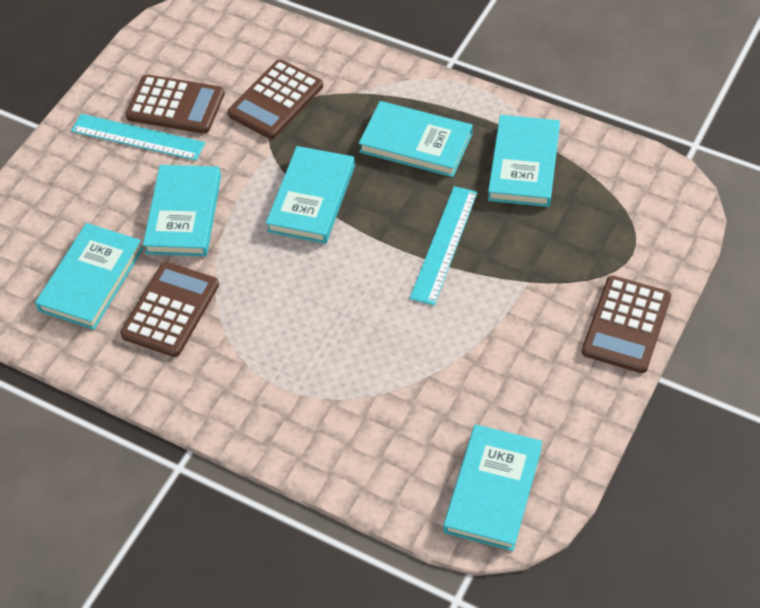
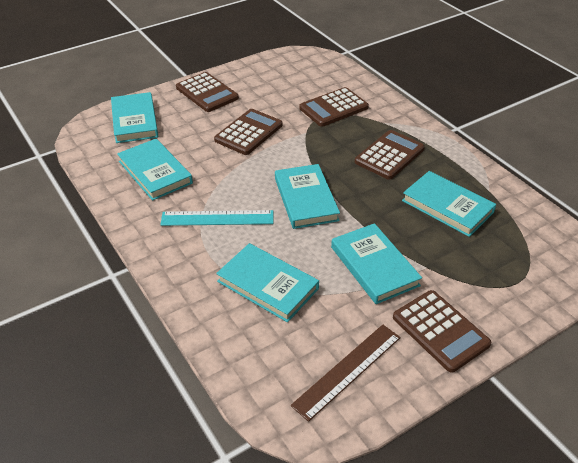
brown calculator: [120,262,219,357] [125,75,225,134] [227,60,323,139] [582,275,671,373] = 4 -> [176,72,239,112] [214,109,283,155] [299,87,369,127] [355,130,425,180] [393,290,491,373] = 5
brown ruler: none = 0 -> [291,325,401,422] = 1
turquoise ruler: [71,114,205,161] [410,186,478,305] = 2 -> [160,210,273,226] = 1

